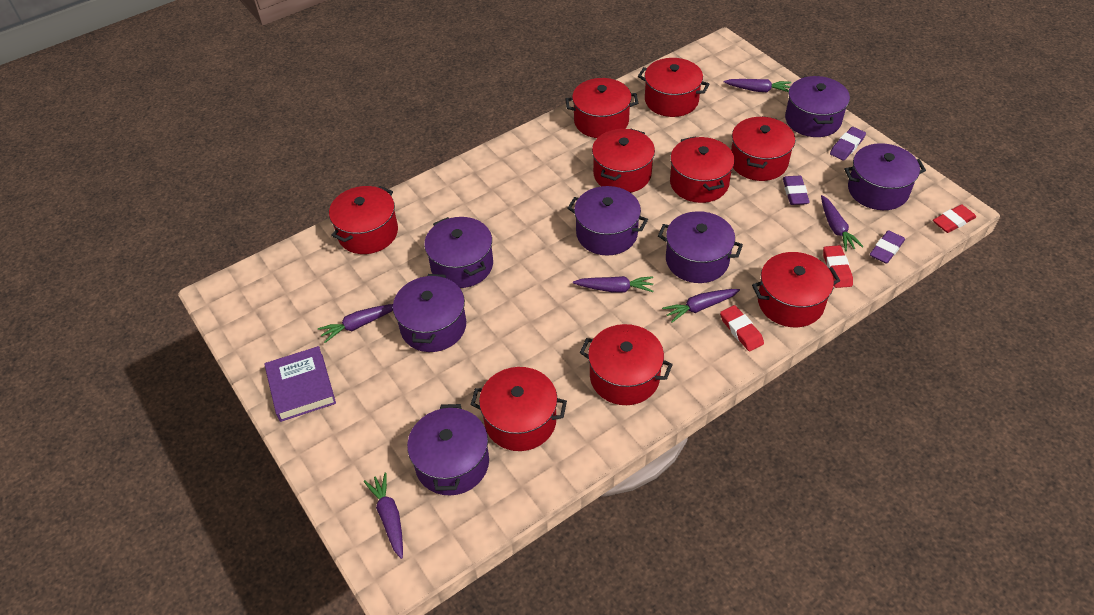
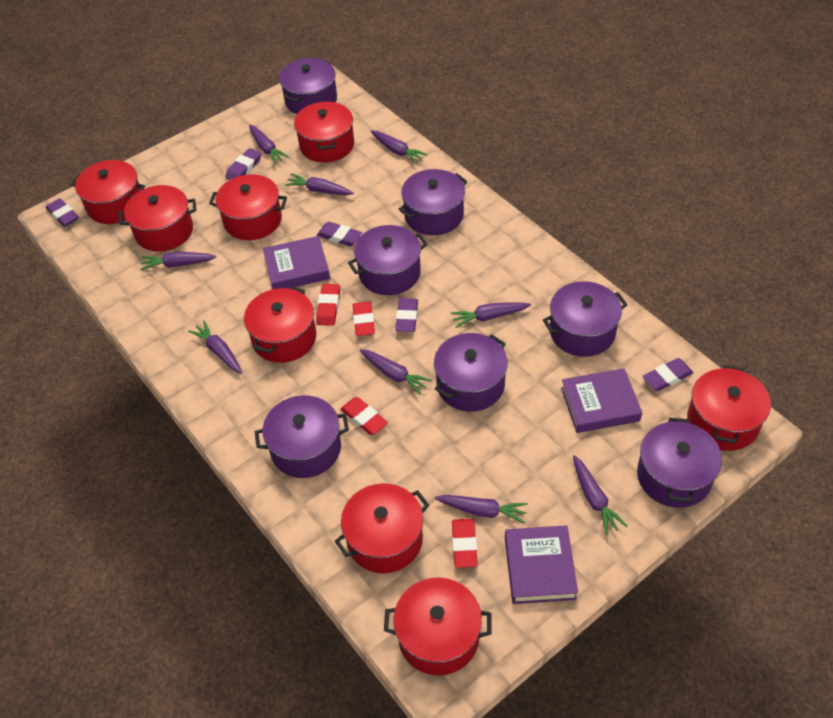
purple book: [264,346,336,422] = 1 -> [263,236,330,289] [505,525,578,604] [561,368,642,433] = 3
purple carrot: [318,304,393,343] [364,472,403,559] [573,276,653,292] [662,289,740,323] [724,79,791,92] [821,195,864,251] = 6 -> [140,252,216,270] [188,320,242,373] [249,125,289,165] [285,174,354,195] [360,349,432,395] [370,130,427,164] [435,495,528,524] [451,302,531,328] [573,455,627,535] = 9
purple eraser: [783,176,810,205] [830,127,866,161] [870,230,905,264] = 3 -> [46,198,79,227] [225,148,261,180] [317,222,362,247] [395,298,418,332] [643,358,693,391] = 5
red eraser: [720,305,764,352] [823,245,853,288] [933,204,976,233] = 3 -> [316,284,340,326] [340,397,388,435] [353,301,375,336] [452,519,478,568] = 4
red pot: [329,186,398,254] [471,367,567,451] [566,78,638,138] [580,324,673,405] [592,129,655,193] [638,58,709,117] [670,136,735,203] [731,116,795,181] [752,252,840,327] = 9 -> [71,160,145,224] [119,185,197,252] [209,174,287,240] [244,286,316,363] [294,101,354,163] [335,483,429,573] [384,577,492,675] [687,365,771,451] = 8

